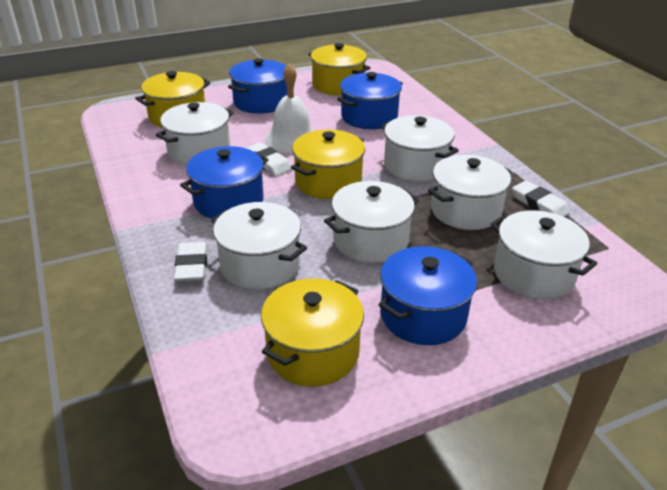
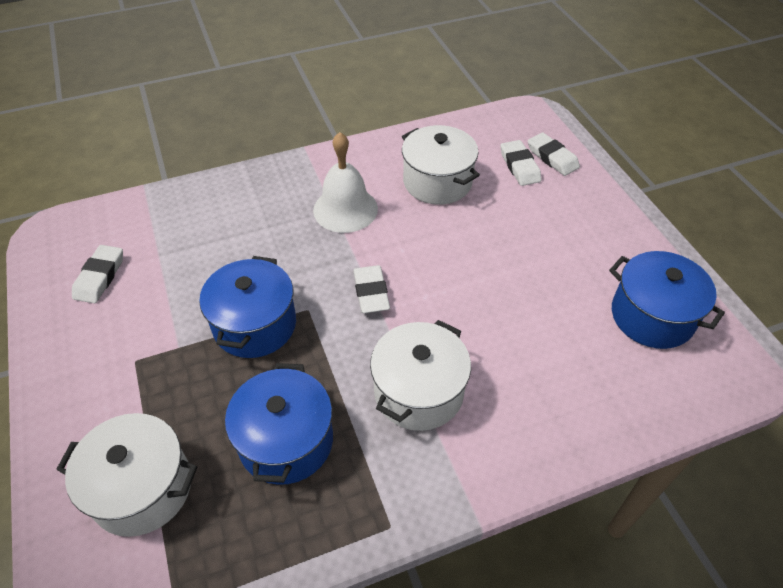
blue pot: [180,146,269,219] [228,58,288,114] [337,72,403,129] [378,246,477,345] = 4 -> [199,256,296,358] [225,363,333,485] [609,251,725,349] = 3
white eraser: [174,242,207,282] [246,142,292,177] [512,181,570,217] = 3 -> [72,245,123,303] [353,265,390,313] [501,140,542,186] [528,132,580,176] = 4
white pot: [156,102,233,165] [211,202,307,290] [324,181,419,263] [381,115,459,182] [428,155,512,230] [491,210,597,300] = 6 -> [56,413,197,537] [370,320,471,431] [402,125,480,205] = 3
yellow pot: [135,71,211,128] [261,278,364,387] [291,130,365,199] [308,43,370,96] = 4 -> none = 0

